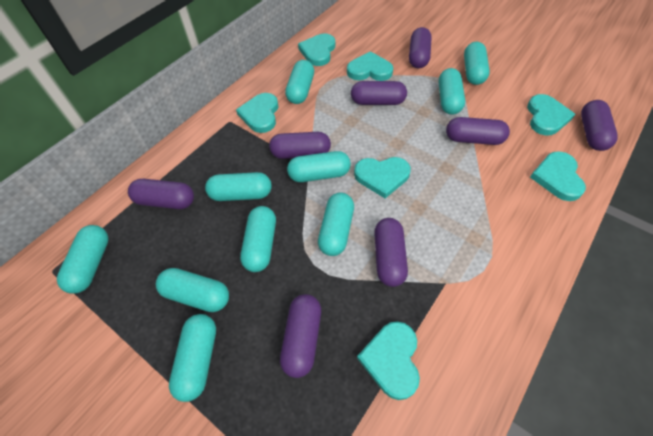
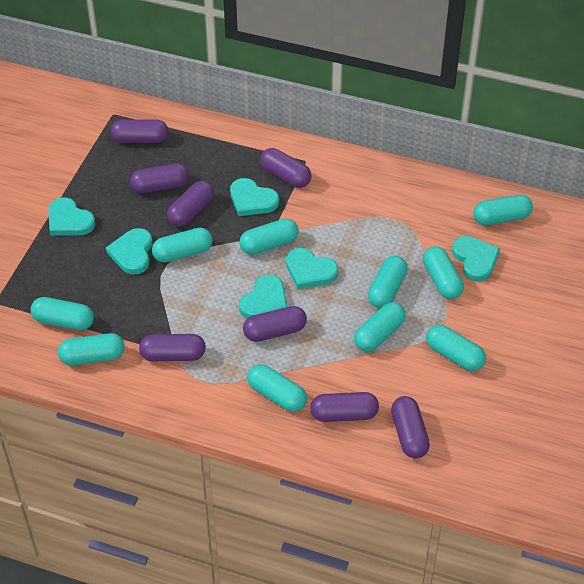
turquoise heart: [236,93,279,133] [298,34,335,66] [347,51,393,81] [354,157,411,198] [357,321,420,400] [527,94,575,136] [530,151,586,201] = 7 -> [48,197,95,236] [106,228,153,275] [230,178,279,216] [239,275,288,319] [286,248,338,289] [452,236,500,282] = 6

